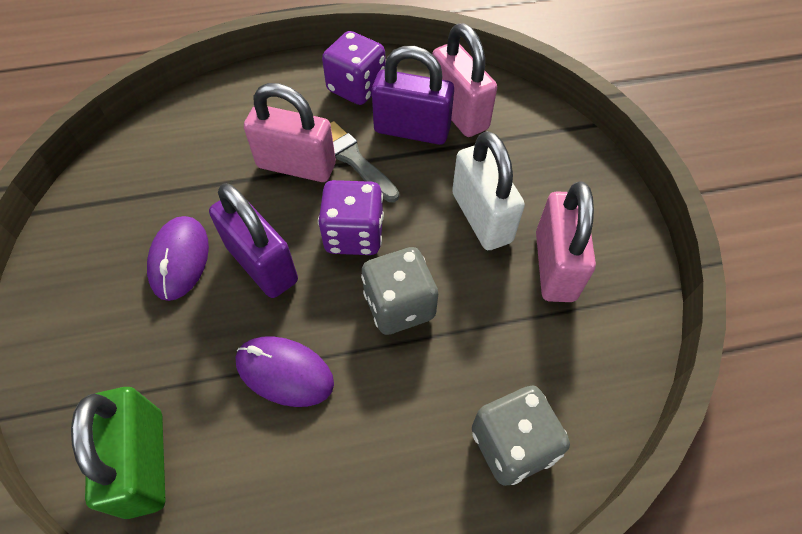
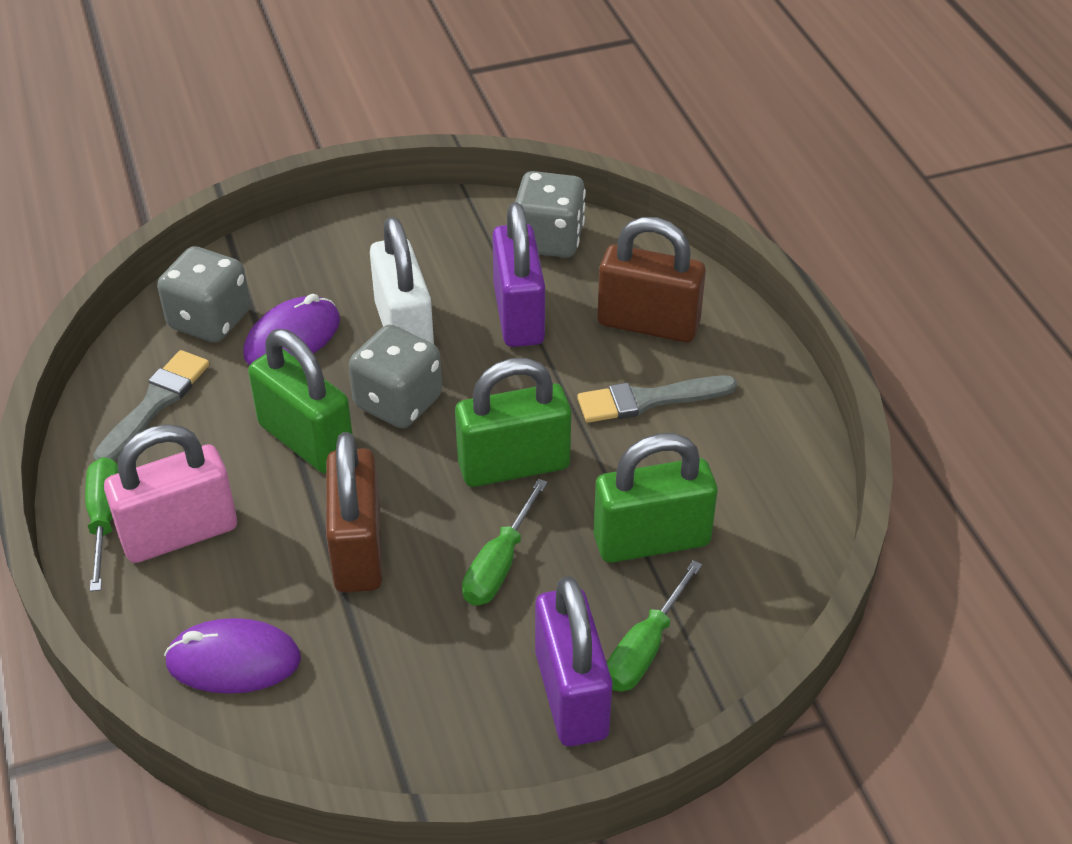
brown padlock: none = 0 -> [326,432,382,593] [597,217,706,342] = 2
green padlock: [71,387,166,519] = 1 -> [248,329,353,473] [455,358,571,487] [594,433,717,563] = 3
green screwdriver: none = 0 -> [85,457,119,592] [462,479,548,605] [607,560,702,692] = 3
grey brush: [330,121,399,202] = 1 -> [93,350,209,461] [577,376,737,423] = 2
grey dice: [361,247,438,335] [472,386,570,486] = 2 -> [157,246,250,343] [349,325,442,428] [515,171,586,258] = 3
pink padlock: [244,83,336,182] [432,23,497,137] [536,182,596,302] = 3 -> [104,424,237,563] = 1
purple dice: [318,180,384,255] [322,31,386,105] = 2 -> none = 0

